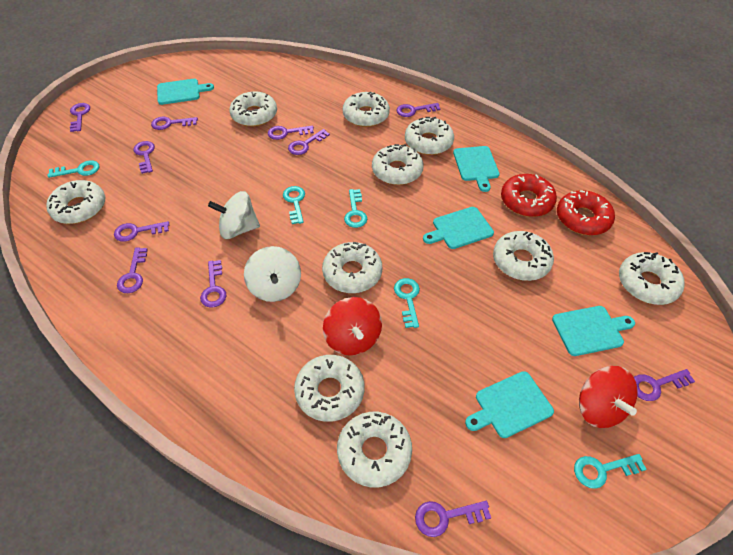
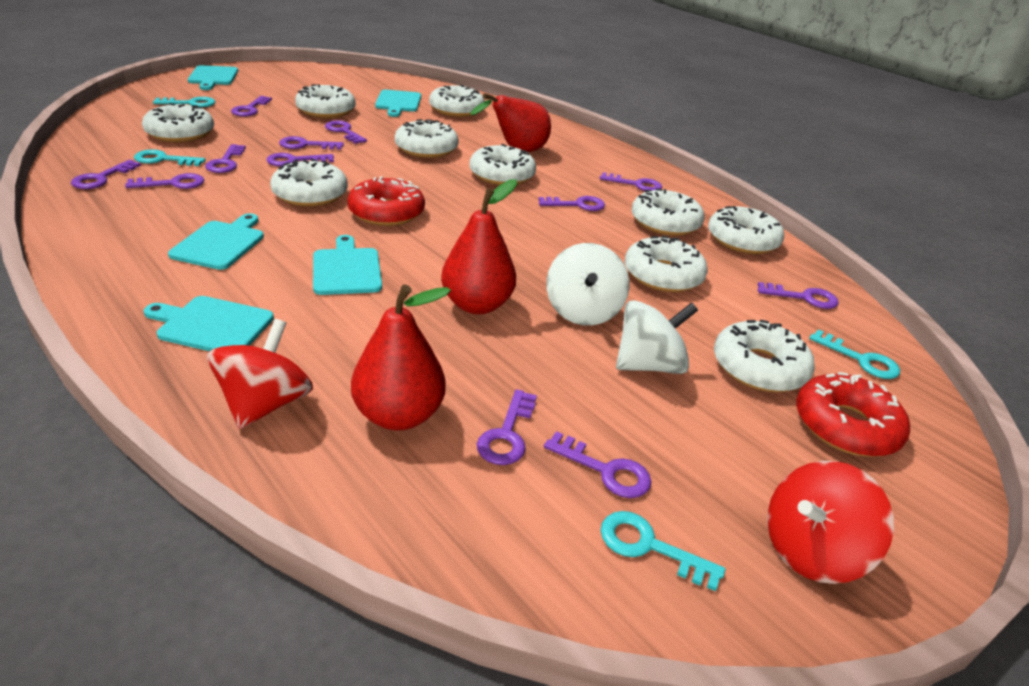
purple key: [70,103,90,132] [114,221,169,242] [117,247,148,293] [133,141,155,174] [151,117,198,130] [200,260,226,308] [268,125,314,140] [288,129,330,155] [396,103,441,117] [415,501,491,537] [634,369,695,401] = 11 -> [71,160,141,189] [125,173,204,189] [205,144,246,173] [231,96,272,117] [266,153,334,167] [279,136,344,150] [325,120,367,144] [477,389,537,465] [539,196,605,211] [544,431,651,498] [600,172,662,191] [758,282,839,309] = 12
red pear: none = 0 -> [351,284,451,430] [441,179,517,314] [471,93,551,152] = 3
turquoise key: [48,160,100,178] [283,186,305,224] [344,189,367,228] [394,278,420,328] [574,454,646,489] = 5 -> [134,149,205,166] [153,97,215,107] [601,511,725,591] [809,329,900,379] = 4

